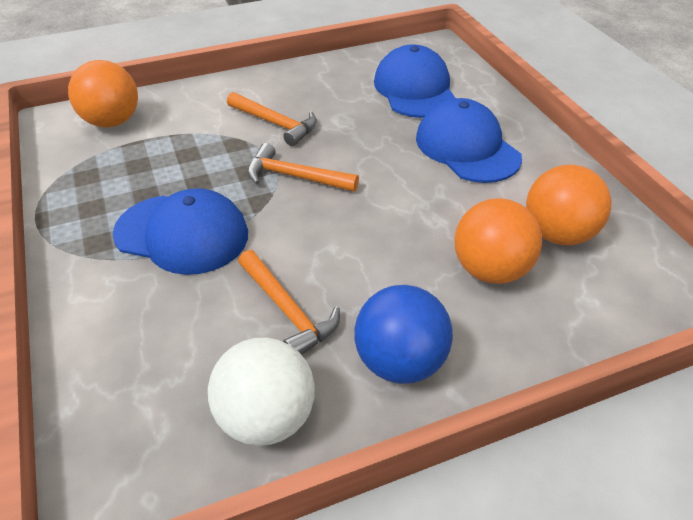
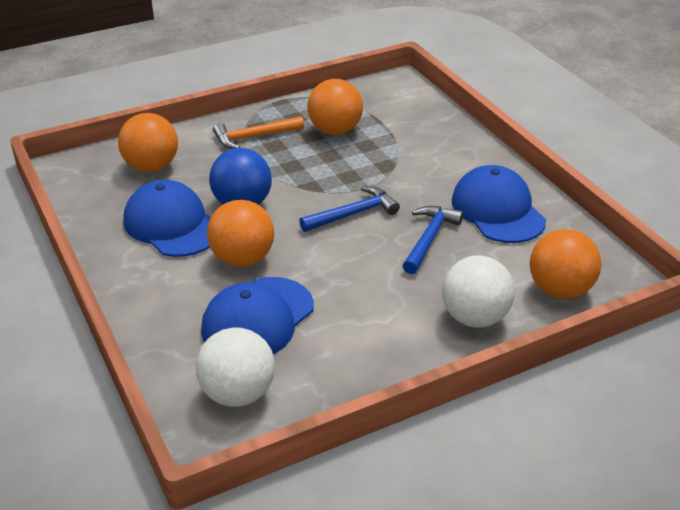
blue hammer: none = 0 -> [299,186,400,232] [403,206,463,274] = 2
orange ball: [68,60,138,128] [454,198,542,284] [526,165,611,245] = 3 -> [118,113,178,172] [207,200,274,267] [307,79,363,135] [530,229,601,299] = 4
orange hammer: [227,92,317,146] [238,250,340,355] [247,143,359,192] = 3 -> [213,116,304,149] = 1
white ball: [208,337,315,446] = 1 -> [196,328,275,407] [442,256,515,328] = 2

